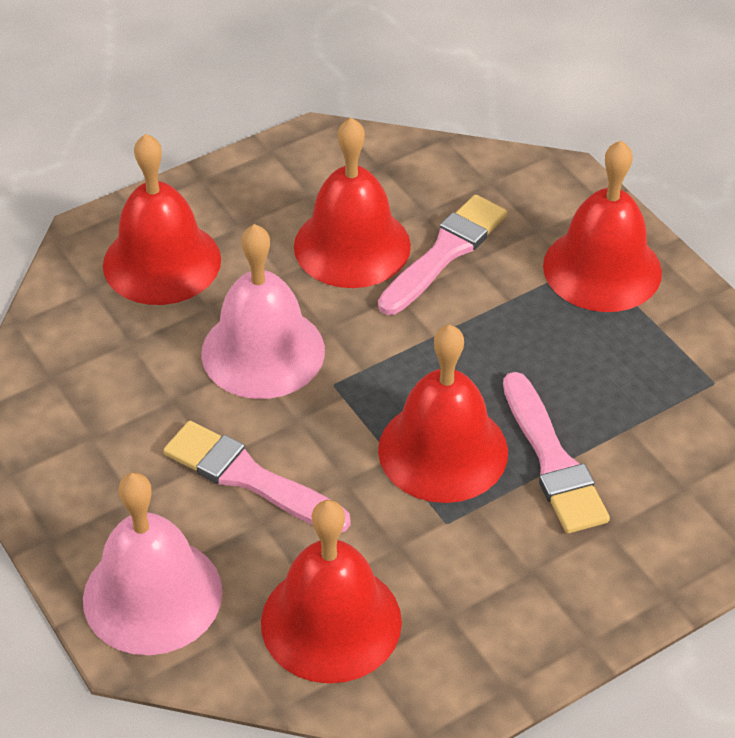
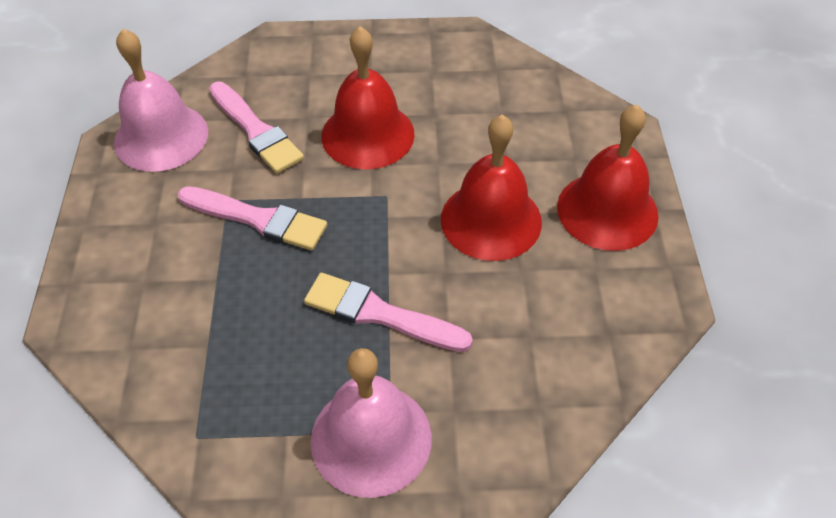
red bell: [103,134,221,305] [261,500,402,683] [294,118,411,288] [378,325,508,503] [543,140,662,312] = 5 -> [322,26,415,170] [441,114,542,261] [557,105,658,251] = 3

